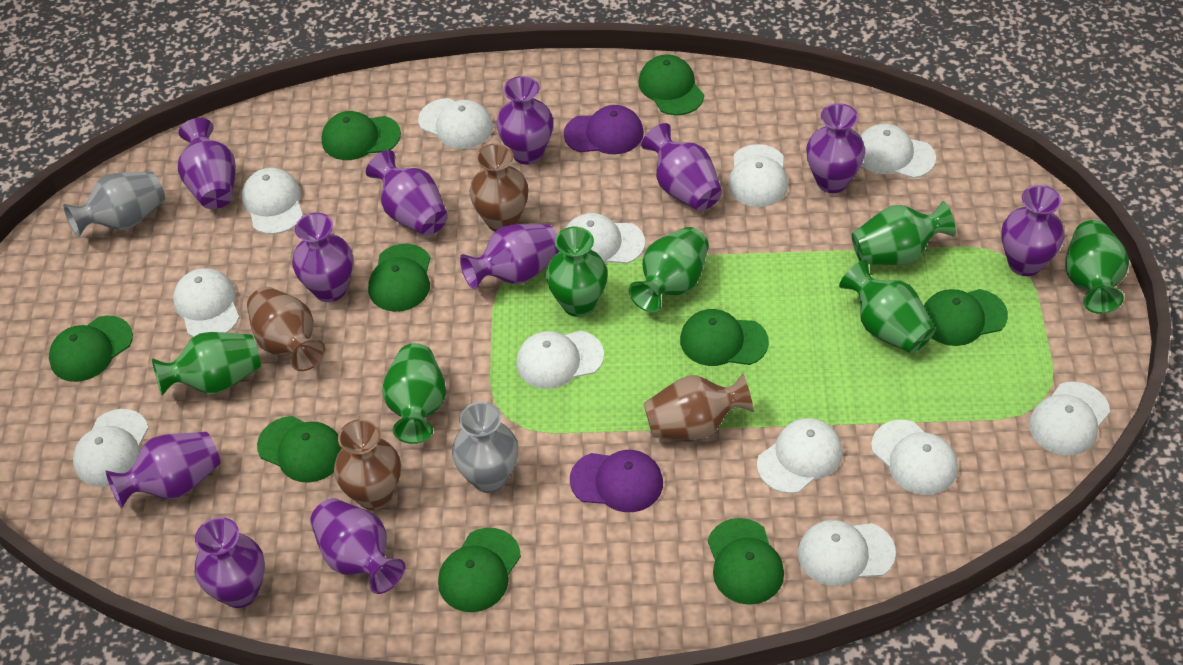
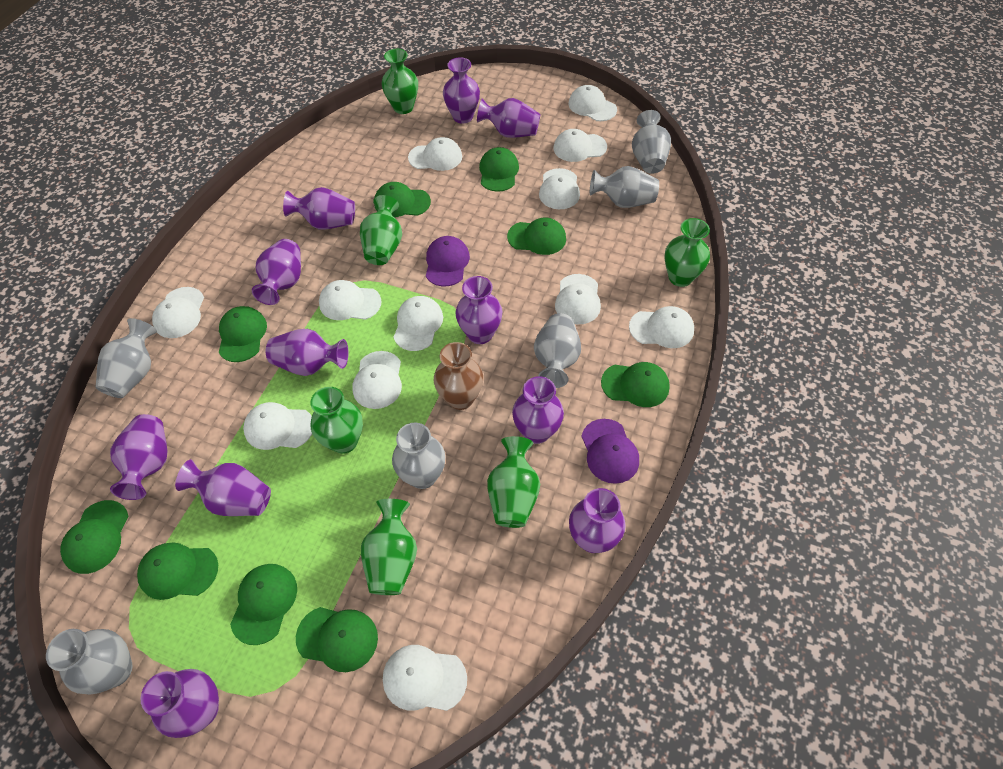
brown vase: [247,287,325,371] [334,419,401,510] [469,143,528,231] [644,374,754,440] = 4 -> [434,342,483,410] = 1
green vase: [152,332,261,396] [382,343,446,444] [546,226,608,317] [629,227,709,312] [839,260,935,353] [852,201,956,265] [1065,220,1129,314] = 7 -> [310,387,363,454] [360,195,402,265] [361,499,417,595] [382,49,418,114] [487,436,540,528] [664,218,710,287] = 6
grey vase: [63,171,165,237] [452,402,518,493] = 2 -> [46,629,132,694] [96,318,157,398] [392,423,445,489] [534,313,581,388] [590,166,659,208] [632,110,671,174] = 6

